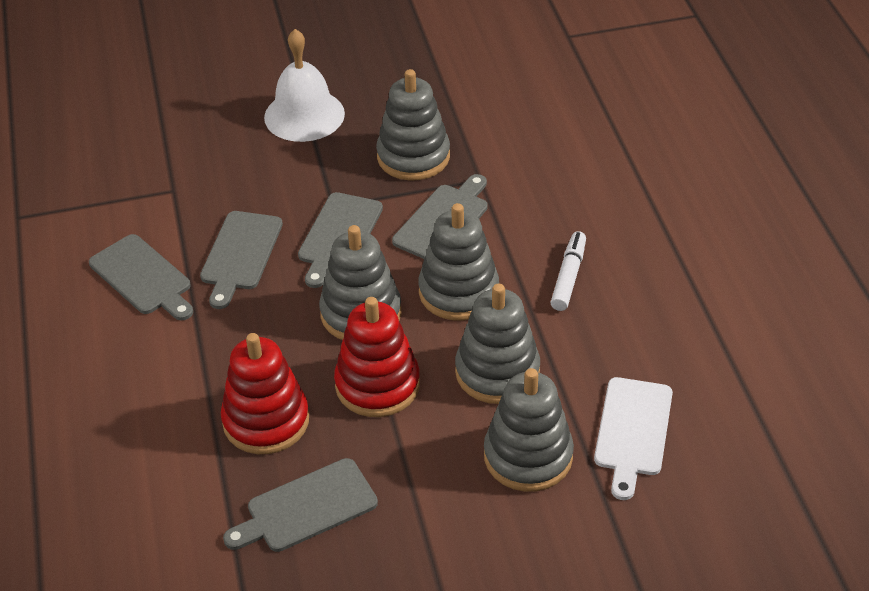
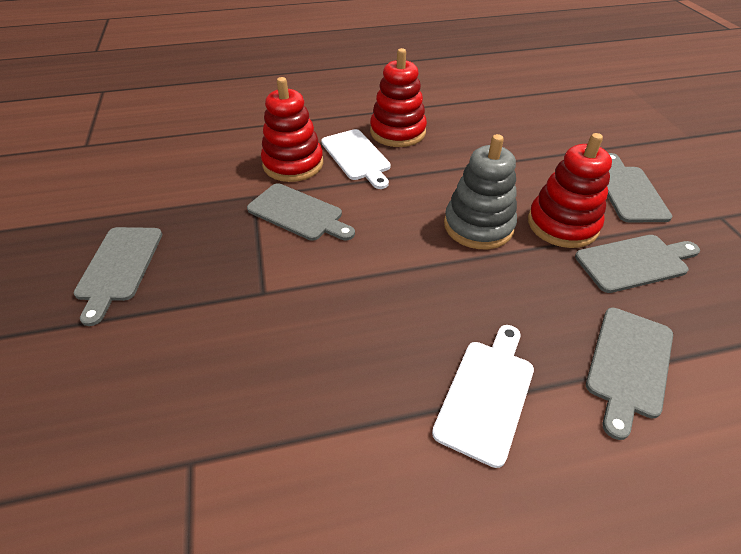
grey stacking toy: [319,225,402,340] [376,69,450,180] [418,203,499,320] [455,284,540,404] [484,368,574,492] = 5 -> [444,134,517,249] = 1
red stacking toy: [221,333,309,454] [334,297,420,417] = 2 -> [261,77,323,182] [370,48,427,147] [528,133,612,248] = 3
white bell: [264,29,345,142] = 1 -> none = 0
white cutting board: [594,377,673,500] = 1 -> [321,129,391,189] [432,325,534,468] = 2
white marker: [550,231,586,311] = 1 -> none = 0

